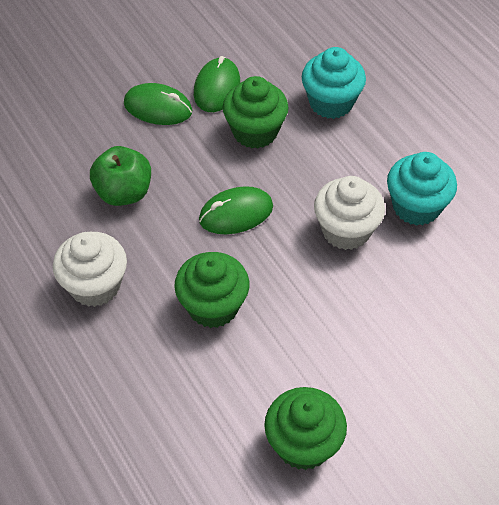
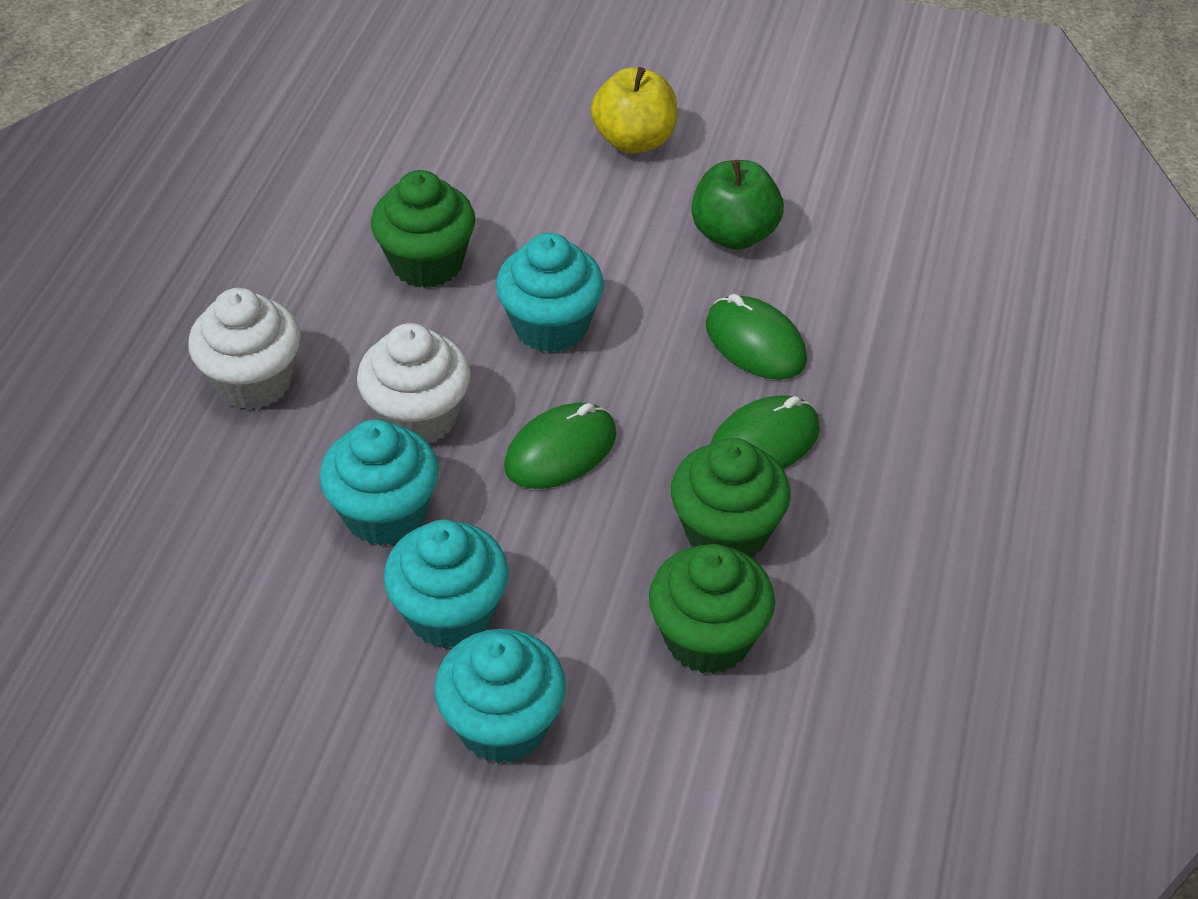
turquoise cupcake: [302,47,366,119] [387,152,457,226] = 2 -> [319,419,439,546] [384,520,509,649] [434,629,566,764] [496,233,604,353] = 4
yellow apple: none = 0 -> [591,67,677,154] = 1

